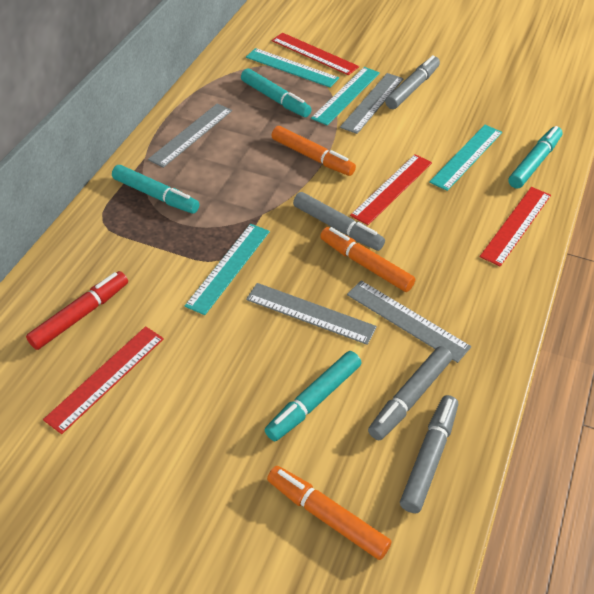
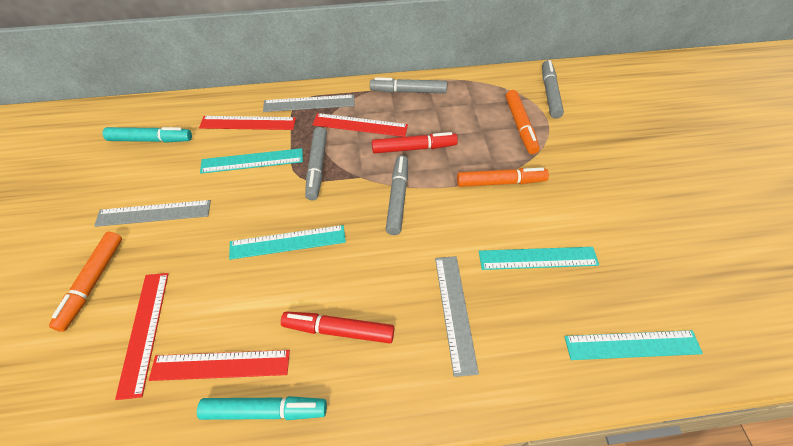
grey ruler: [148,103,232,168] [246,283,377,345] [340,73,404,134] [347,281,471,363] = 4 -> [94,200,211,227] [263,95,355,112] [435,256,479,377] = 3
red marker: [26,271,128,350] = 1 -> [281,312,394,343] [372,132,458,154] = 2
turquoise marker: [112,165,199,214] [241,68,312,117] [265,351,361,441] [508,126,563,189] = 4 -> [103,127,192,143] [197,396,327,420] = 2

